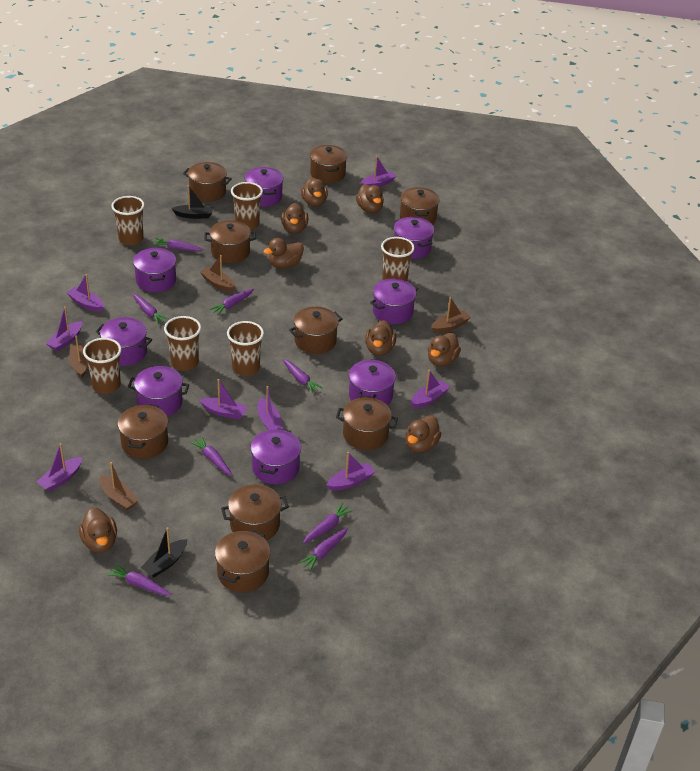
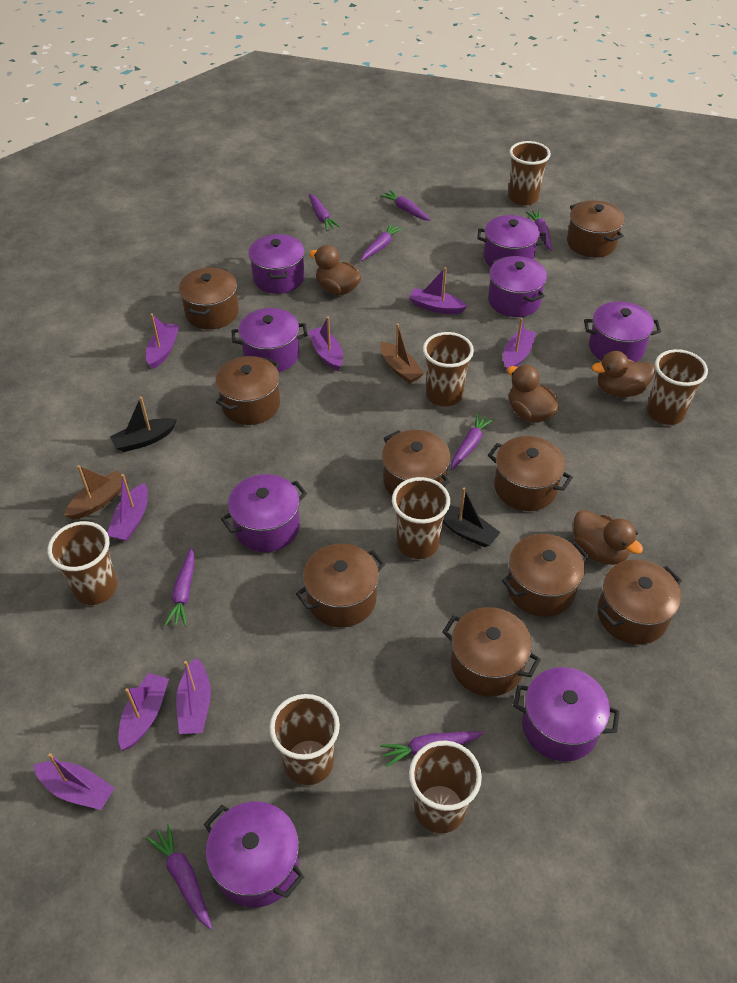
brown boat: [69,335,88,378] [99,462,139,510] [200,255,235,292] [431,297,471,333] = 4 -> [64,465,128,520] [380,324,425,384] = 2
brown cup: [83,338,122,394] [111,196,145,245] [164,316,201,371] [227,321,264,376] [231,182,263,230] [381,237,415,281] = 6 -> [48,521,117,605] [269,694,340,785] [392,477,450,559] [409,741,482,833] [423,332,474,407] [509,141,551,206] [647,349,708,425] = 7
brown duck: [79,507,117,552] [263,238,304,268] [281,203,308,234] [301,177,328,207] [356,184,384,213] [365,320,396,356] [406,415,441,453] [428,333,461,367] = 8 -> [309,245,361,295] [507,365,559,423] [573,510,643,565] [592,351,655,397] = 4

